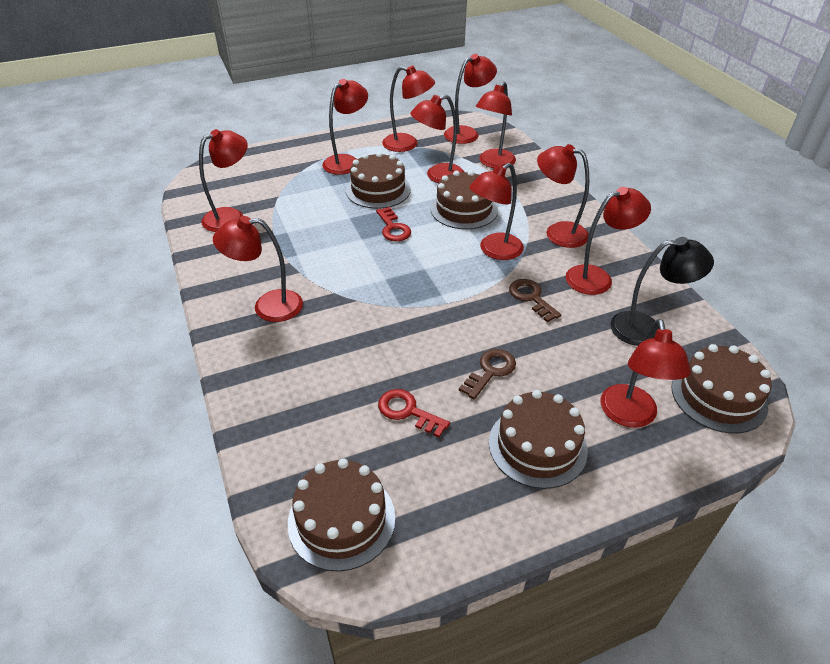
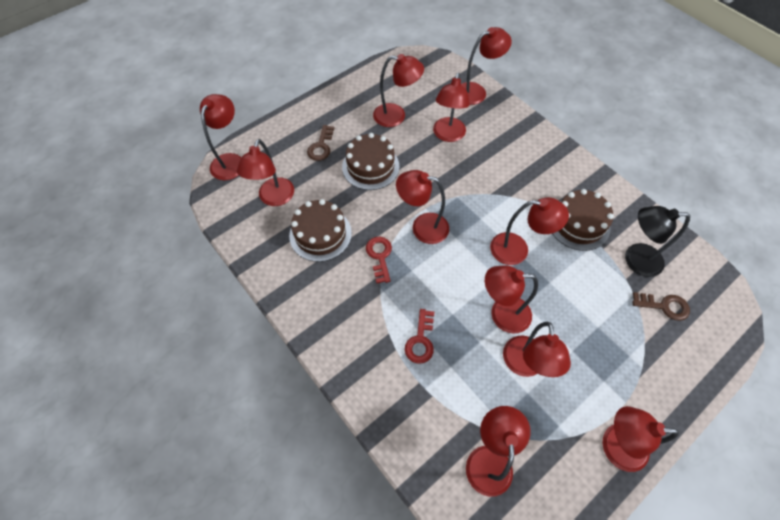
brown cake: [288,458,395,571] [346,152,411,209] [430,170,498,229] [489,390,588,489] [671,344,772,433] = 5 -> [289,199,352,262] [342,133,399,190] [552,189,614,251] = 3

